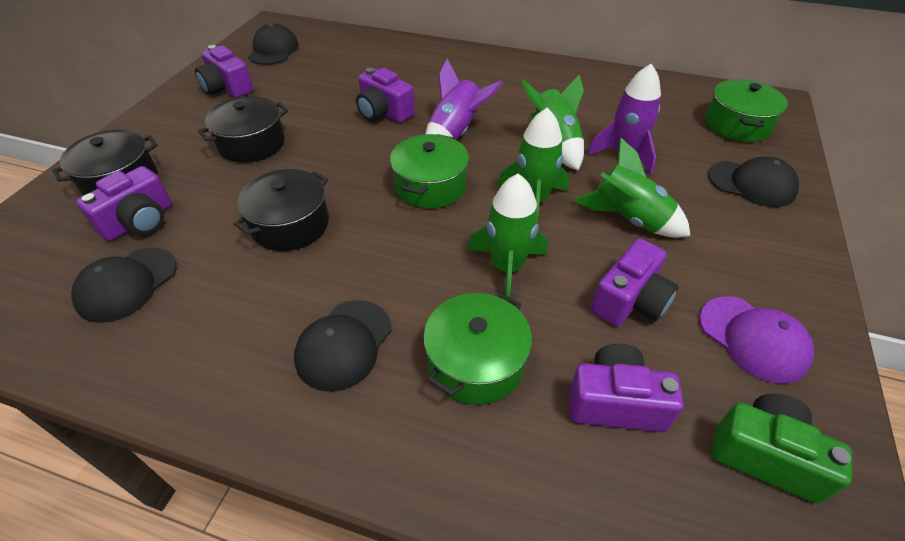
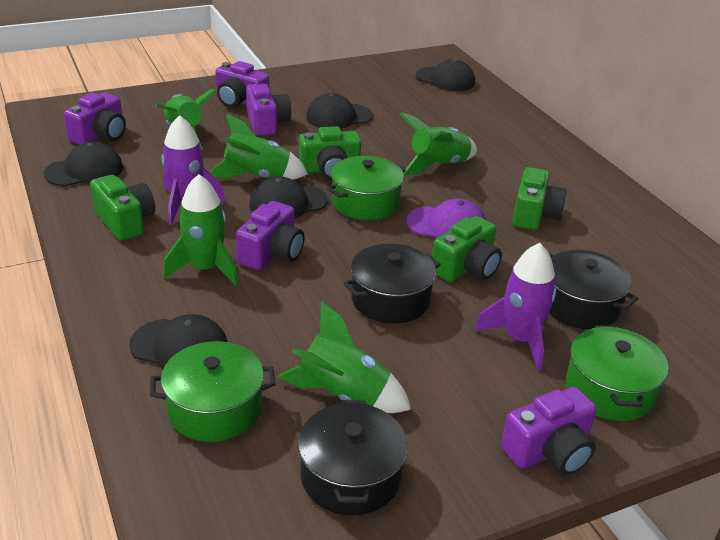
black cap: [71,248,177,323] [248,24,299,65] [294,300,392,392] [708,157,799,207] = 4 -> [43,141,123,186] [129,314,228,369] [249,176,327,219] [306,93,373,129] [416,59,475,91] = 5
green camera: [711,394,852,504] = 1 -> [90,175,155,241] [299,126,361,180] [432,216,502,282] [512,167,567,230] = 4
green rocket: [468,174,548,297] [497,108,569,222] [521,75,584,170] [574,138,690,238] = 4 -> [156,89,217,150] [163,174,239,286] [209,114,308,180] [277,302,411,413] [400,112,477,175] = 5

